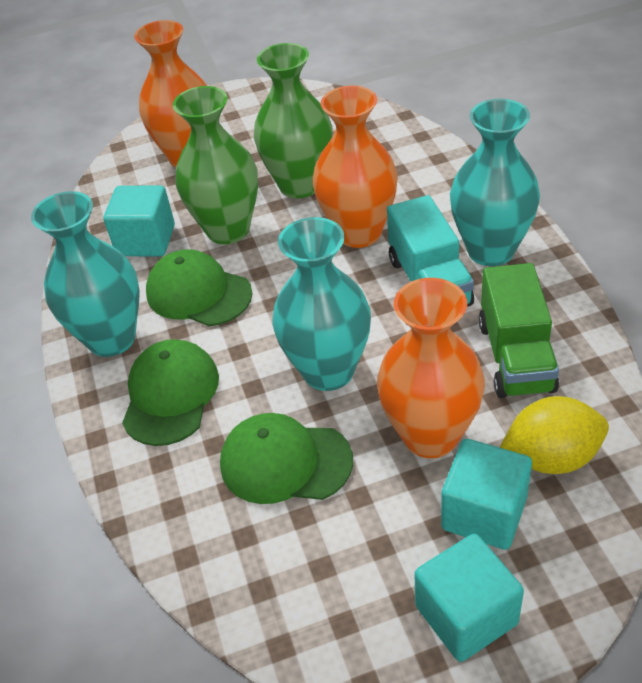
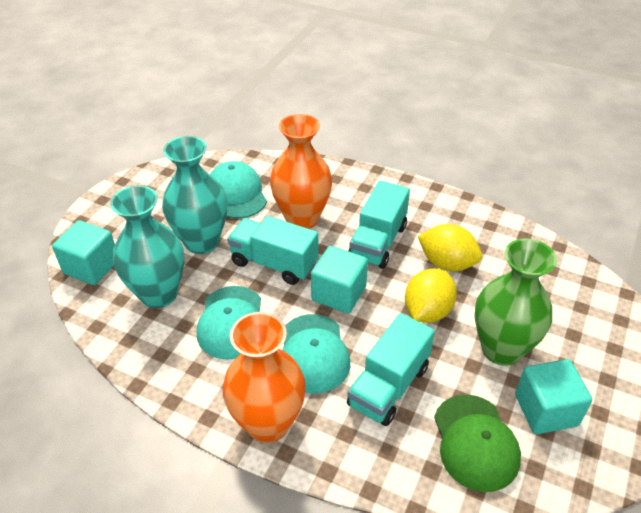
green cap: [122,339,219,446] [146,249,252,326] [220,413,353,504] = 3 -> [434,395,521,492] = 1
green truck: [479,263,559,398] = 1 -> none = 0
green vase: [173,86,258,244] [254,43,333,198] = 2 -> [474,239,557,366] = 1
orange vase: [134,20,207,167] [313,86,398,248] [377,278,485,458] = 3 -> [223,312,306,443] [270,114,332,229] = 2
turquoise cap: none = 0 -> [197,286,261,360] [210,161,267,219] [282,314,350,394] = 3
turquoise truck: [387,195,474,307] = 1 -> [227,216,319,285] [347,313,435,426] [348,180,410,269] = 3
turquoise vase: [31,191,140,357] [272,217,371,391] [450,99,540,266] = 3 -> [110,185,184,308] [162,136,227,254] = 2
yellow lemon: [500,396,609,474] = 1 -> [405,268,457,323] [418,224,482,271] = 2

